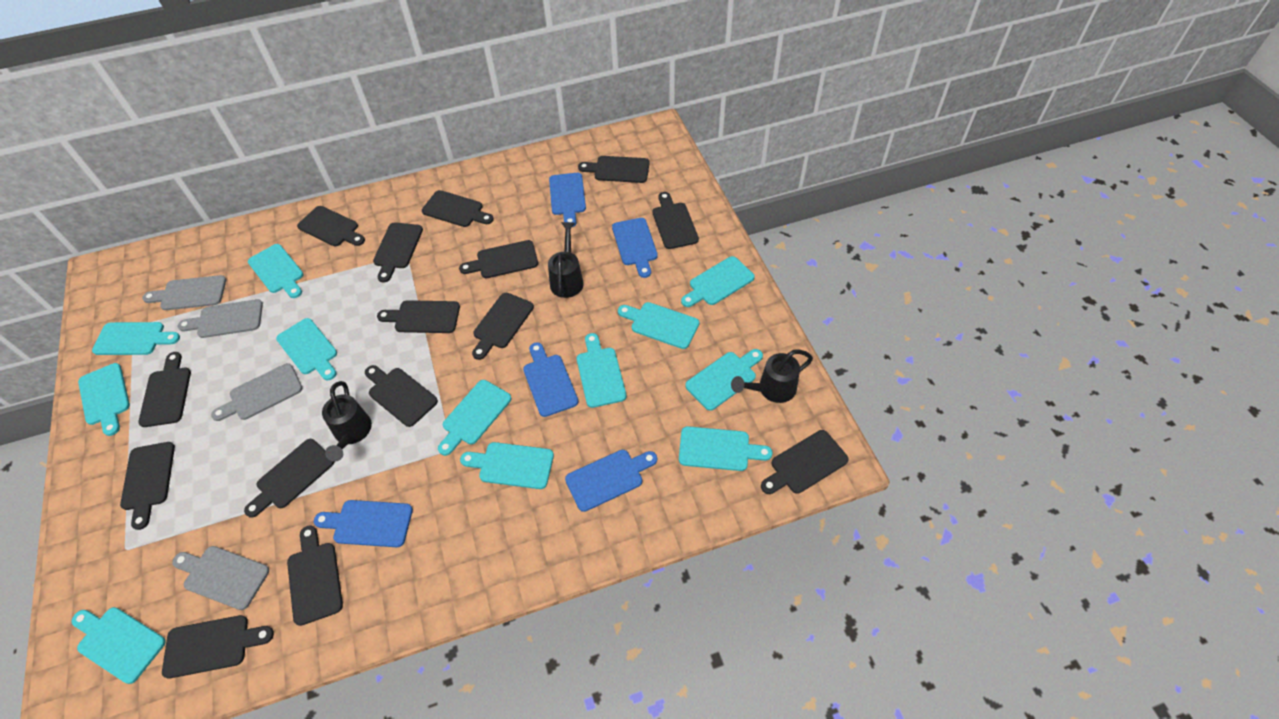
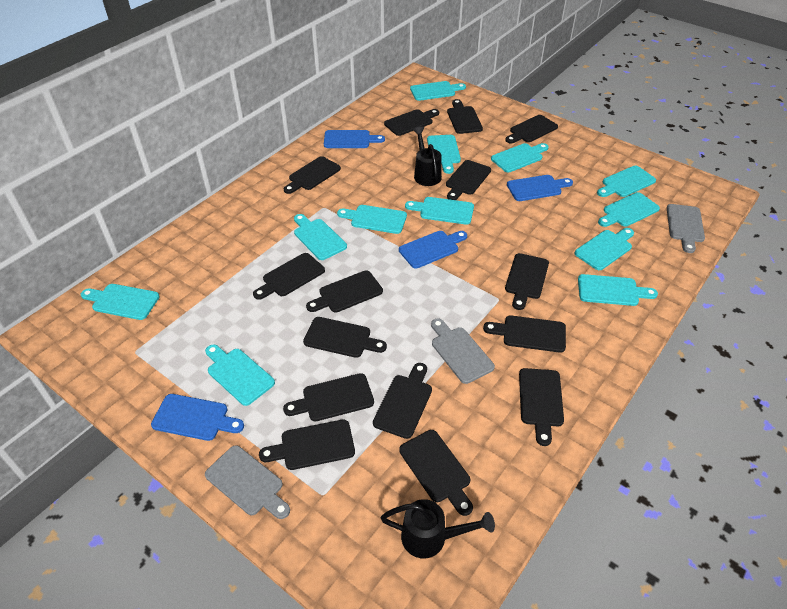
black watering can: [322,381,372,462] [548,222,584,298] [731,349,813,403] = 3 -> [381,499,495,558] [413,127,442,186] = 2
blue cutting board: [314,500,413,547] [523,342,578,417] [549,173,586,227] [565,450,657,512] [612,218,658,278] = 5 -> [151,394,244,441] [324,130,385,148] [399,231,467,268] [507,175,573,201] = 4
grey cutting board: [142,275,226,310] [172,546,269,610] [178,299,263,338] [211,363,302,421] = 4 -> [205,445,290,519] [431,318,495,384] [667,204,705,253] = 3

